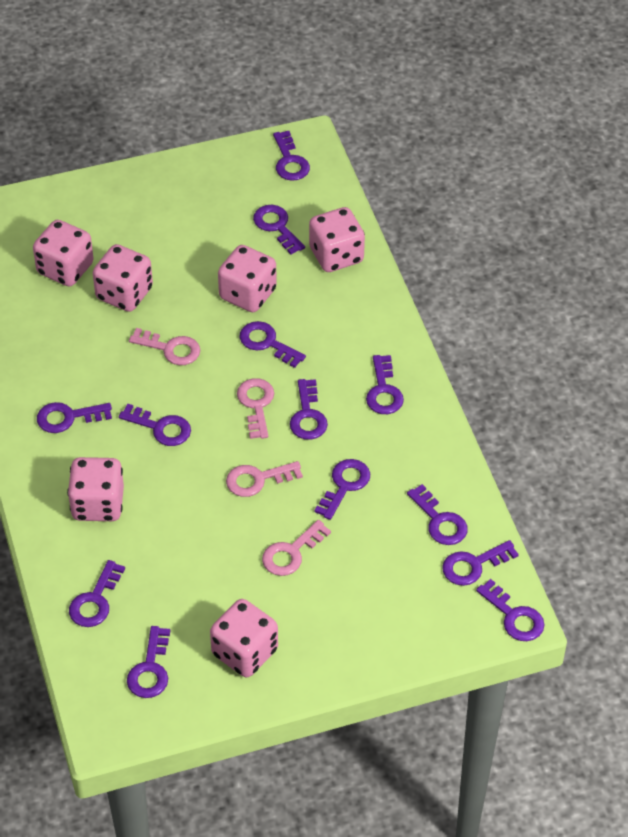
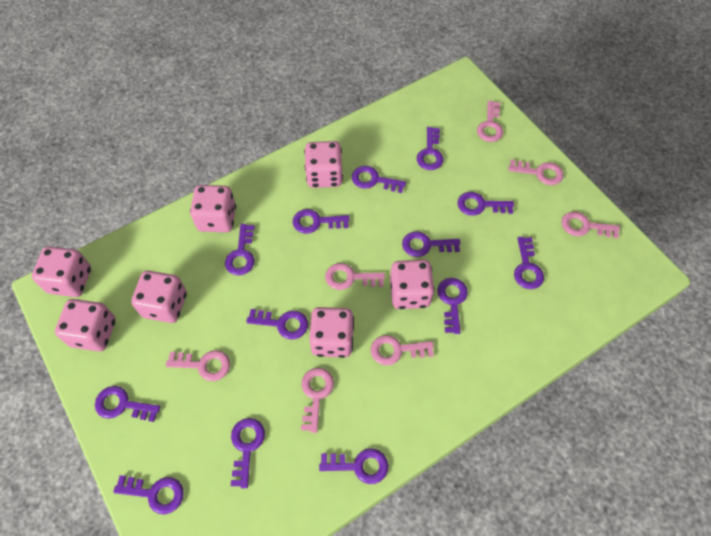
pink dice: [33,220,94,286] [67,457,124,521] [93,244,153,312] [210,599,278,677] [218,245,277,312] [309,207,365,272] = 6 -> [32,246,91,297] [55,299,116,351] [131,271,187,323] [190,185,236,233] [304,141,343,188] [309,307,354,358] [390,260,435,309] = 7
pink key: [129,328,200,365] [226,461,303,497] [237,378,274,439] [262,520,331,576] = 4 -> [166,350,230,381] [301,368,334,433] [325,263,385,290] [371,335,434,365] [477,101,503,142] [508,159,564,185] [561,211,620,238] = 7

